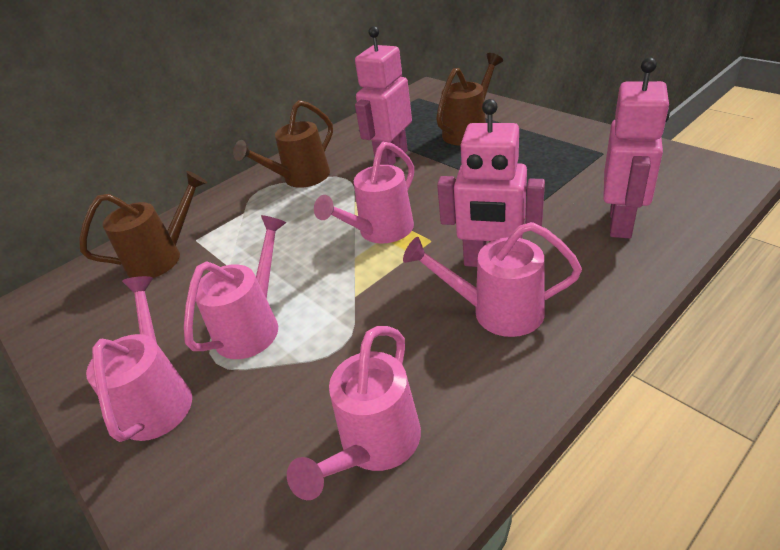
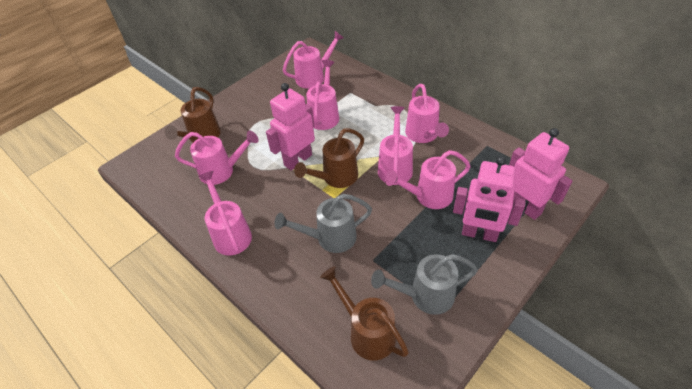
grey watering can: none = 0 -> [274,194,372,253] [371,254,478,315] = 2
pink watering can: [86,276,192,442] [184,215,286,359] [287,326,421,500] [314,142,414,243] [403,222,582,337] = 5 -> [175,131,259,185] [198,171,252,255] [283,31,344,89] [306,60,339,130] [378,106,413,185] [385,150,471,209] [405,84,449,143] = 7

